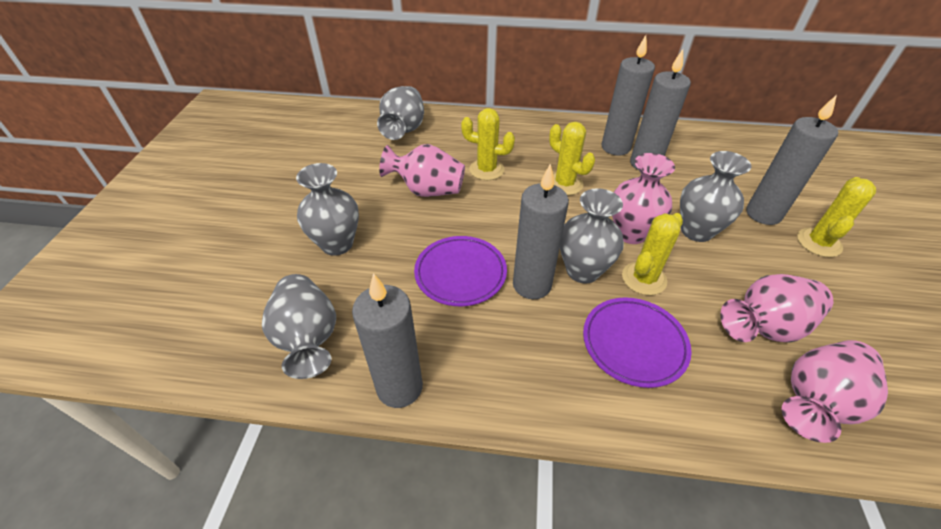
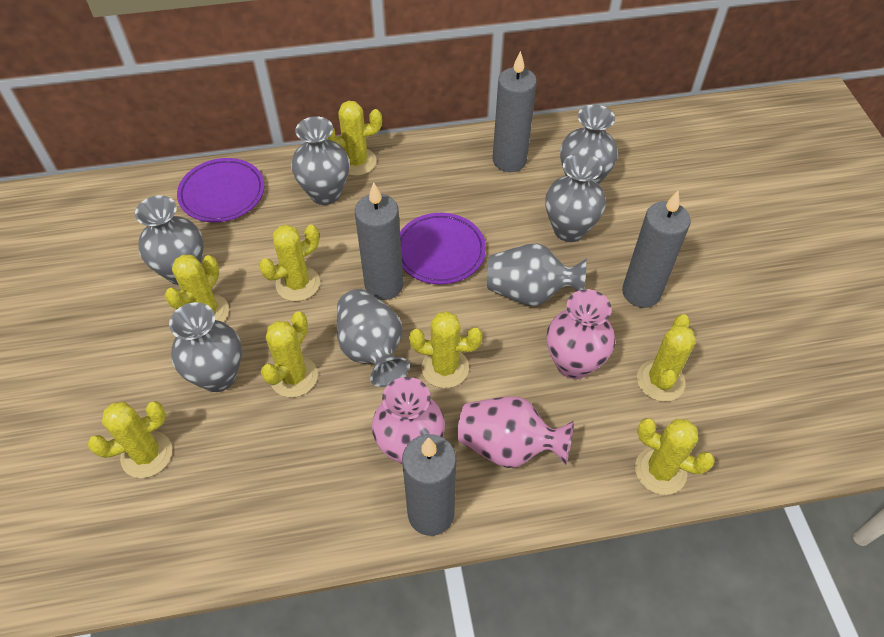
grey candle: [352,273,423,408] [513,164,569,299] [602,35,655,156] [630,49,691,170] [746,95,838,225] = 5 -> [355,182,403,300] [402,434,456,536] [493,51,537,172] [622,191,691,308] = 4
grey vase: [262,274,336,379] [296,163,359,256] [377,86,424,140] [560,188,624,284] [680,151,751,242] = 5 -> [135,195,204,285] [169,302,242,392] [291,116,350,205] [337,289,410,387] [487,243,587,306] [545,153,606,242] [560,105,618,184] = 7
pink vase: [379,144,465,197] [612,153,675,244] [720,274,833,342] [782,340,888,443] = 4 -> [372,377,445,464] [457,396,574,468] [547,289,615,379] = 3
yellow cactus: [461,108,515,180] [549,122,595,195] [622,213,683,295] [797,177,876,257] = 4 -> [88,401,172,478] [164,254,229,322] [259,224,320,301] [261,311,318,397] [327,101,382,176] [409,311,483,388] [635,418,715,495] [637,314,696,402] = 8

